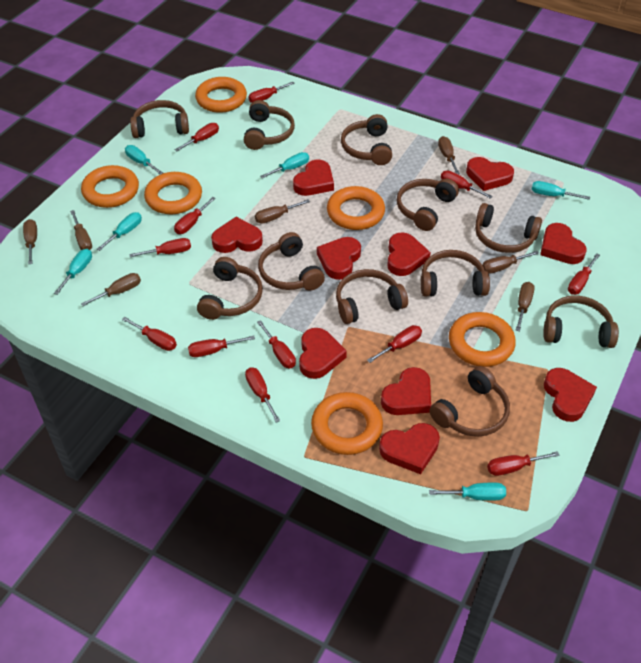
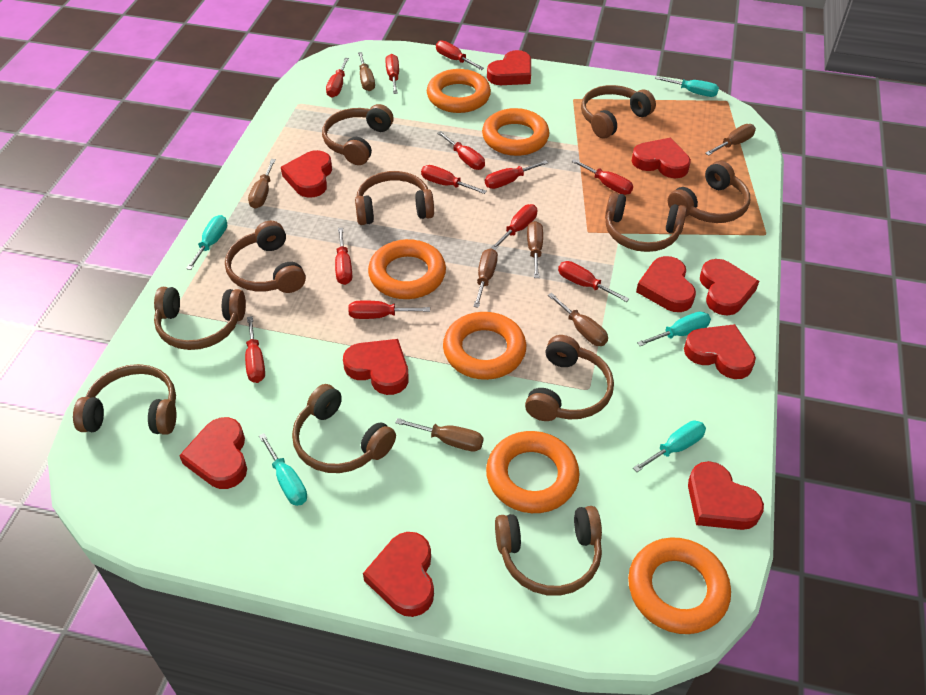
turquoise screwdriver: [54,249,92,295] [97,212,142,251] [125,145,163,175] [260,152,309,178] [429,483,506,501] [531,181,590,200] = 6 -> [186,215,227,270] [259,433,307,506] [633,421,706,472] [637,312,711,346] [655,76,719,97] = 5

